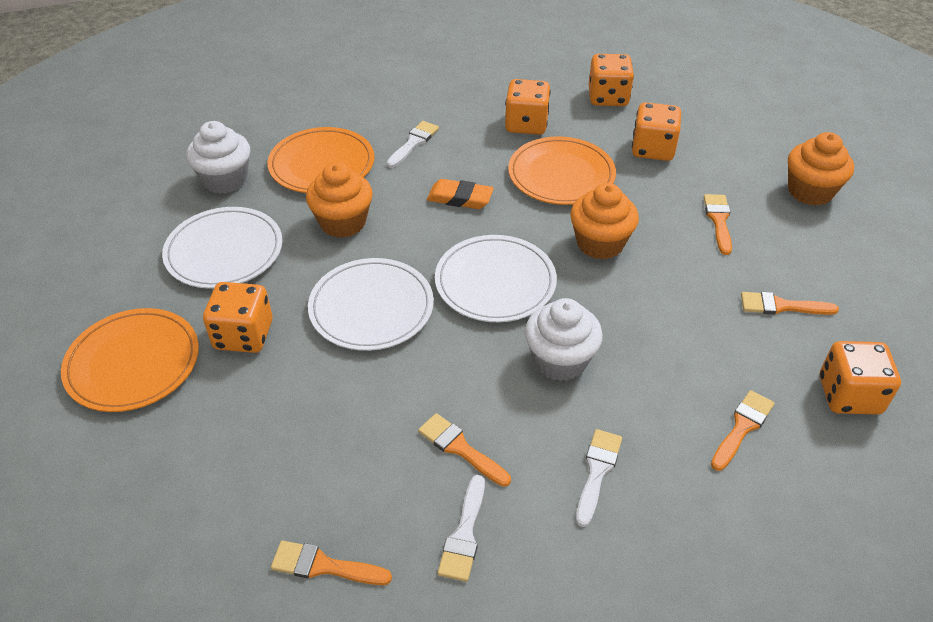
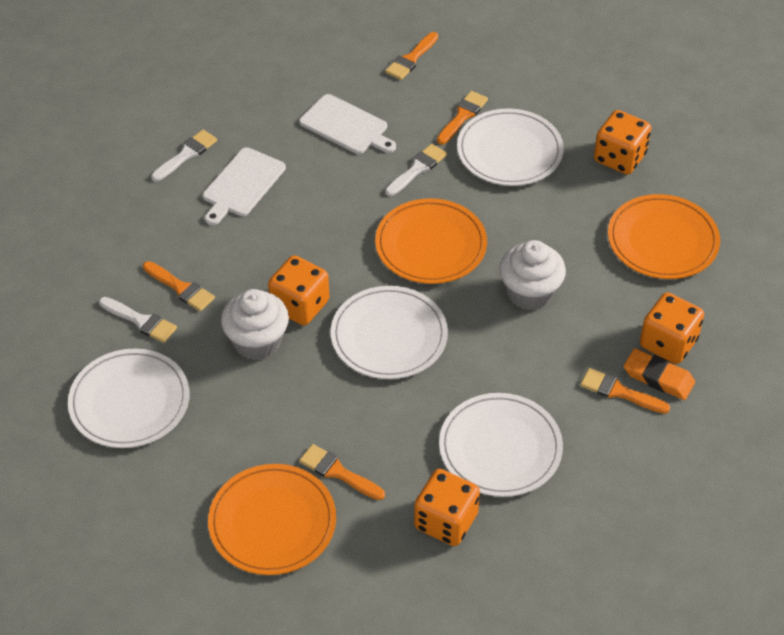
orange cupcake: [306,162,373,238] [570,183,639,260] [788,132,854,206] = 3 -> none = 0
orange dice: [203,282,272,353] [505,79,551,135] [589,54,634,106] [632,102,681,161] [820,341,901,415] = 5 -> [268,255,329,325] [414,469,480,546] [594,110,651,175] [640,292,704,364] = 4
white cutting board: none = 0 -> [203,147,286,225] [299,94,396,154] = 2
white plate: [162,207,283,289] [308,258,434,351] [435,235,557,322] = 3 -> [68,348,190,448] [331,286,448,379] [439,393,563,497] [457,108,564,186] = 4

